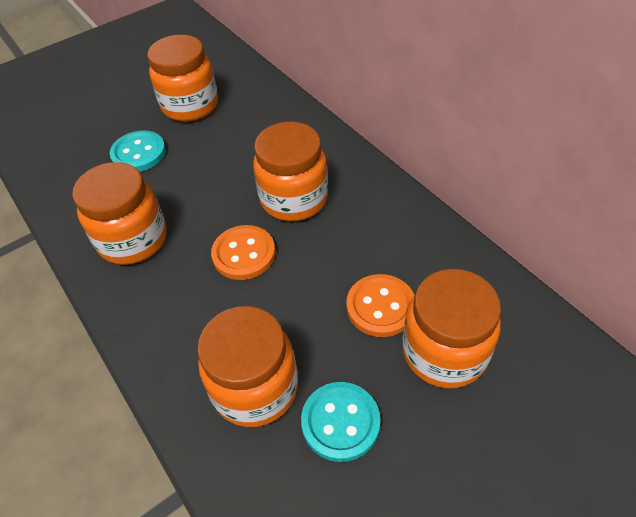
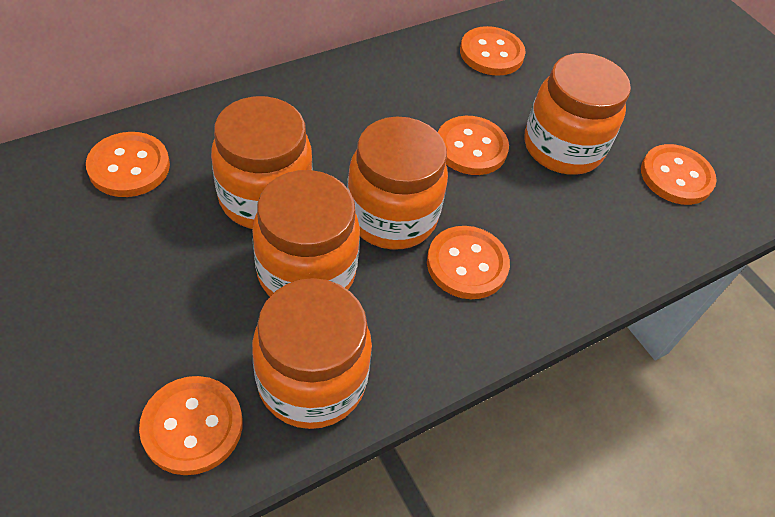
orange button: [211,225,276,280] [346,274,415,337] = 2 -> [86,132,170,197] [139,376,243,475] [427,226,510,299] [438,116,509,175] [460,26,526,76] [641,144,717,205] = 6
turquoise button: [110,131,166,172] [301,382,381,462] = 2 -> none = 0

